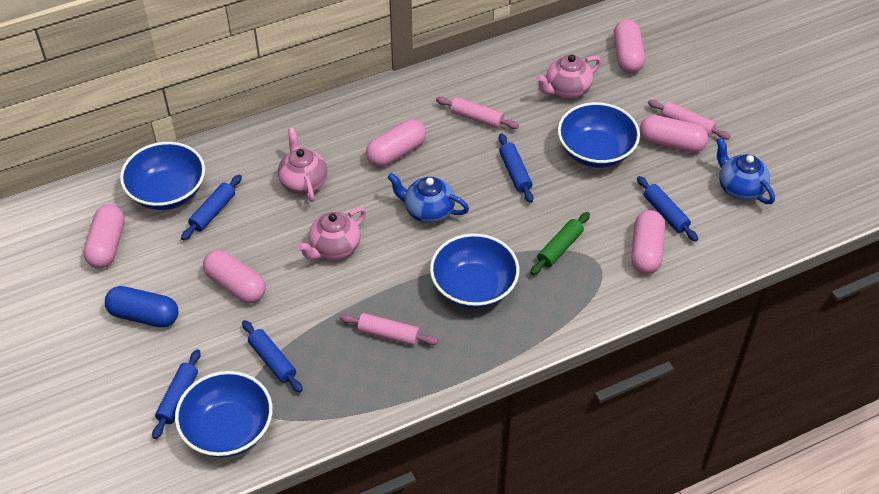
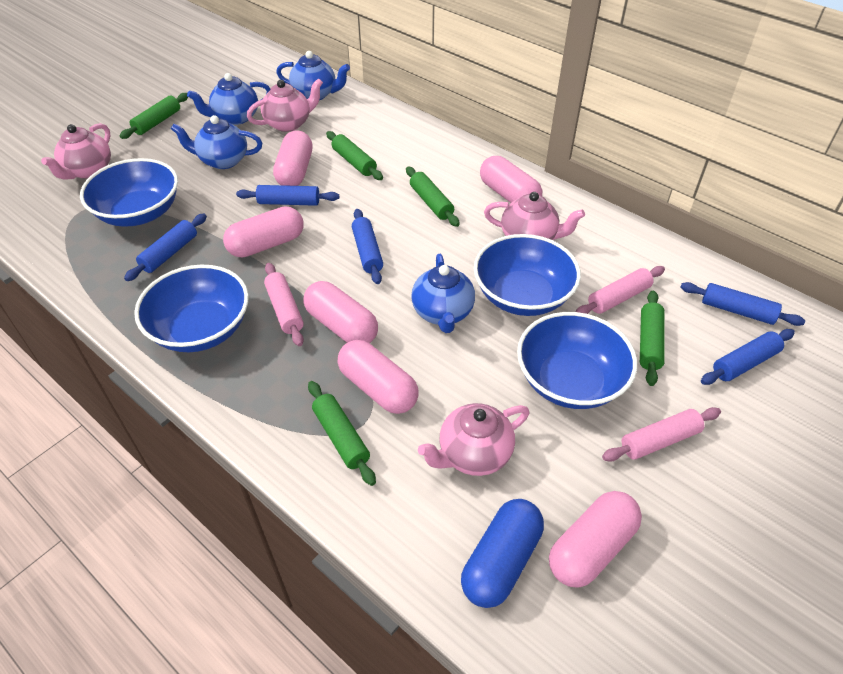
blue teapot: [387,173,469,223] [716,137,775,204] = 2 -> [171,115,262,169] [187,73,270,125] [276,51,350,100] [411,254,475,333] = 4
green rolling pin: [531,212,590,275] = 1 -> [120,93,188,139] [308,381,376,486] [326,131,383,180] [406,166,460,227] [640,291,665,386] = 5
pink teapot: [278,128,328,202] [297,207,366,260] [536,54,601,98] = 3 -> [41,123,111,180] [247,78,323,132] [418,403,529,476] [484,192,585,240] = 4

